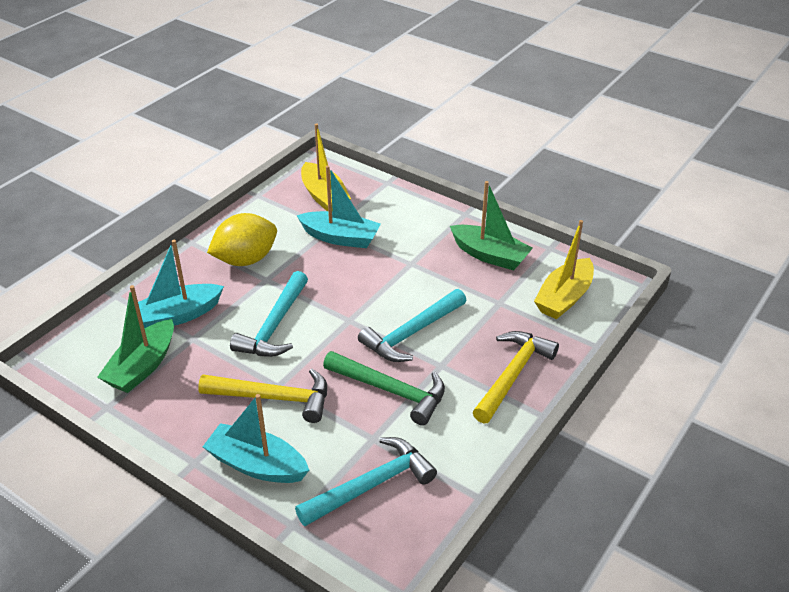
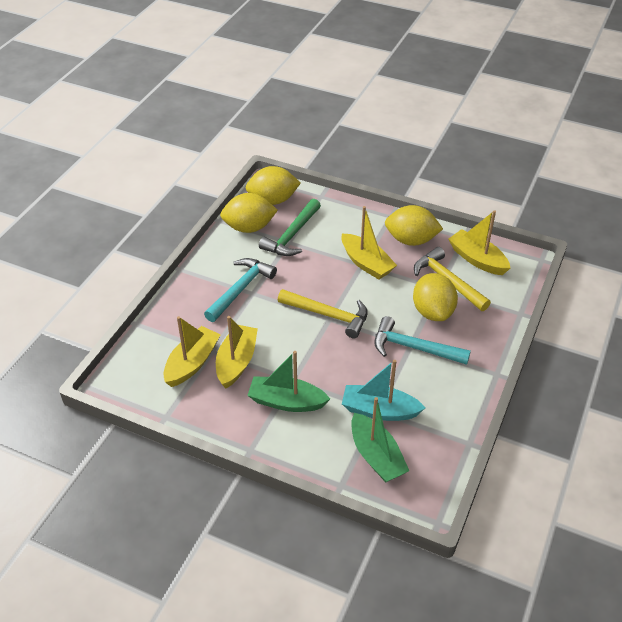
turquoise boat: [138,240,224,329] [203,394,309,483] [296,166,381,248] = 3 -> [342,360,425,421] = 1
turquoise hammer: [230,271,308,357] [295,437,437,526] [358,289,467,362] = 3 -> [204,258,277,322] [374,316,471,365] = 2
yellow boat: [301,124,351,211] [534,220,594,319] = 2 -> [164,316,221,387] [216,316,258,388] [341,206,397,280] [448,210,510,275] = 4
yellow lemon: [207,213,277,266] = 1 -> [220,193,278,233] [246,166,301,205] [385,205,443,246] [413,273,458,321] = 4

